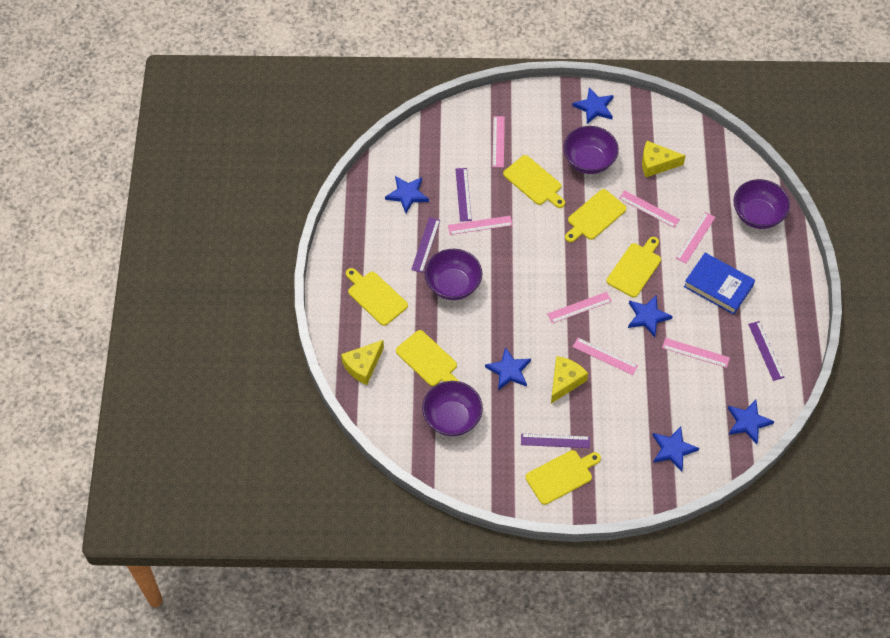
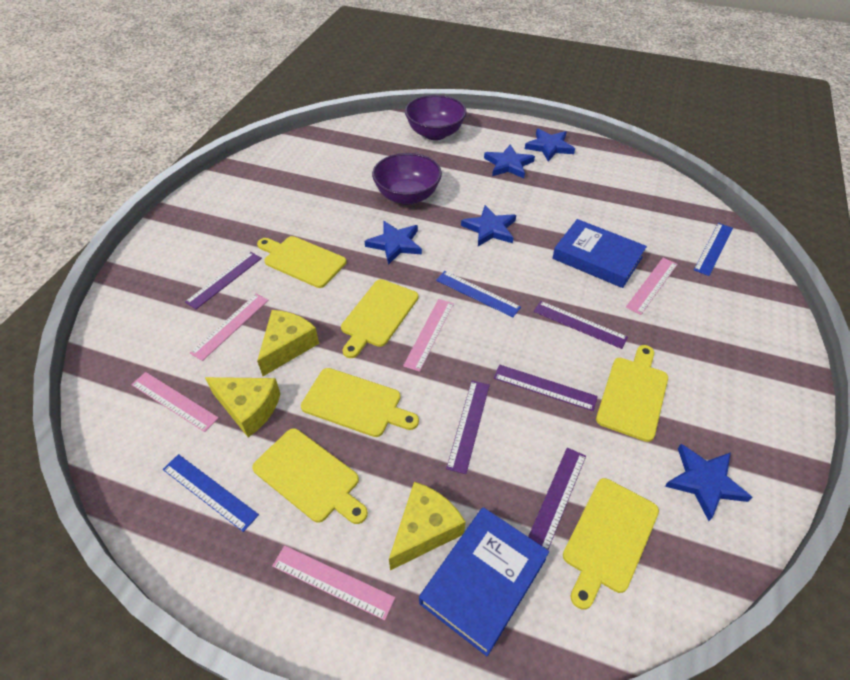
blue book: [684,253,755,315] = 1 -> [419,507,549,656] [552,219,647,288] = 2
blue ruler: none = 0 -> [163,454,259,532] [436,271,521,317] [694,223,733,276] = 3
blue star: [385,176,429,213] [485,347,531,390] [572,87,614,124] [628,295,673,337] [652,426,699,472] [728,400,774,444] = 6 -> [365,221,422,265] [461,205,516,246] [484,145,535,178] [525,129,575,162] [665,444,753,521] = 5
pink ruler: [448,216,513,235] [492,116,505,168] [547,292,612,324] [573,338,638,375] [619,190,680,228] [662,338,730,368] [676,212,715,264] = 7 -> [131,372,219,432] [190,294,269,361] [272,545,395,620] [403,299,454,372] [626,258,678,315] = 5
purple bowl: [422,381,483,436] [425,249,482,300] [563,126,619,174] [733,179,790,229] = 4 -> [372,153,442,205] [405,95,467,140] = 2
purple ruler: [411,217,440,273] [455,168,472,222] [521,433,590,448] [748,321,785,381] = 4 -> [185,252,262,309] [446,381,490,474] [494,364,598,411] [528,448,586,550] [534,301,628,349] = 5

